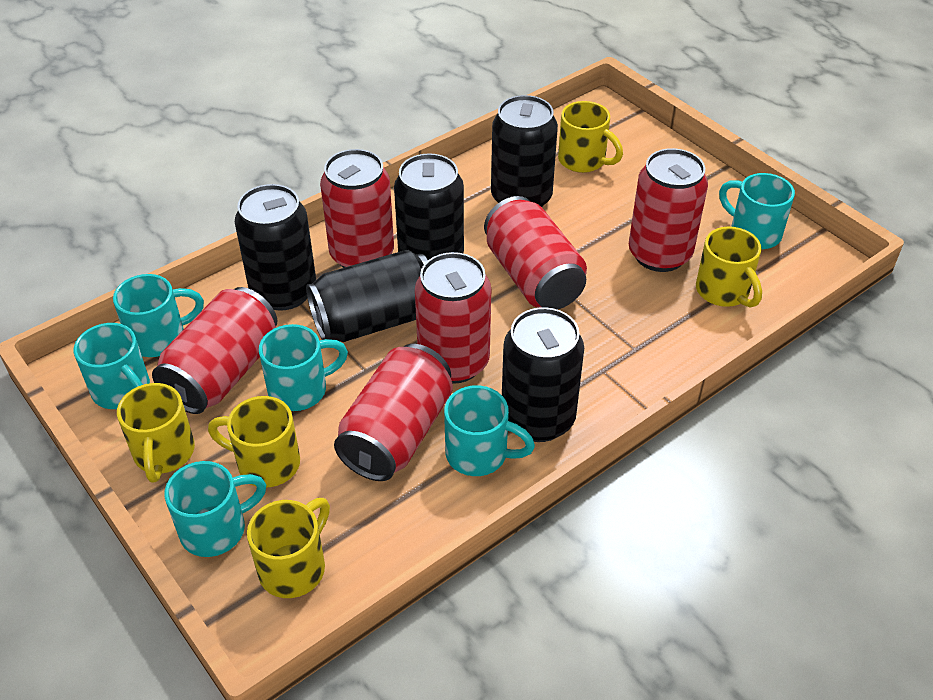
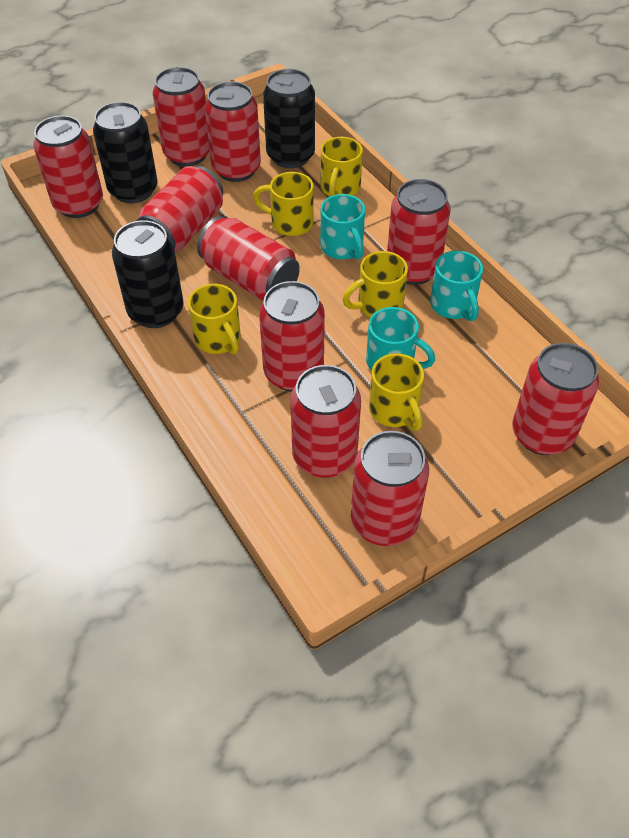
black can: [235,184,316,311] [306,250,428,342] [394,153,464,260] [491,95,558,207] [502,307,584,442] = 5 -> [93,102,158,203] [112,220,184,328] [263,69,315,168] = 3
red can: [152,287,277,414] [320,149,394,268] [334,344,453,481] [415,252,491,384] [484,196,587,310] [629,148,708,272] = 6 -> [33,116,103,218] [136,166,223,251] [153,67,209,166] [197,216,300,301] [204,81,261,182] [259,281,325,391] [290,365,361,478] [351,431,429,546] [387,179,451,285] [512,343,599,455] = 10
turquoise mug: [74,323,150,409] [113,274,204,357] [165,461,266,557] [259,324,348,411] [444,385,535,476] [719,173,795,249] = 6 -> [320,194,365,260] [366,307,435,371] [430,251,483,321] = 3

